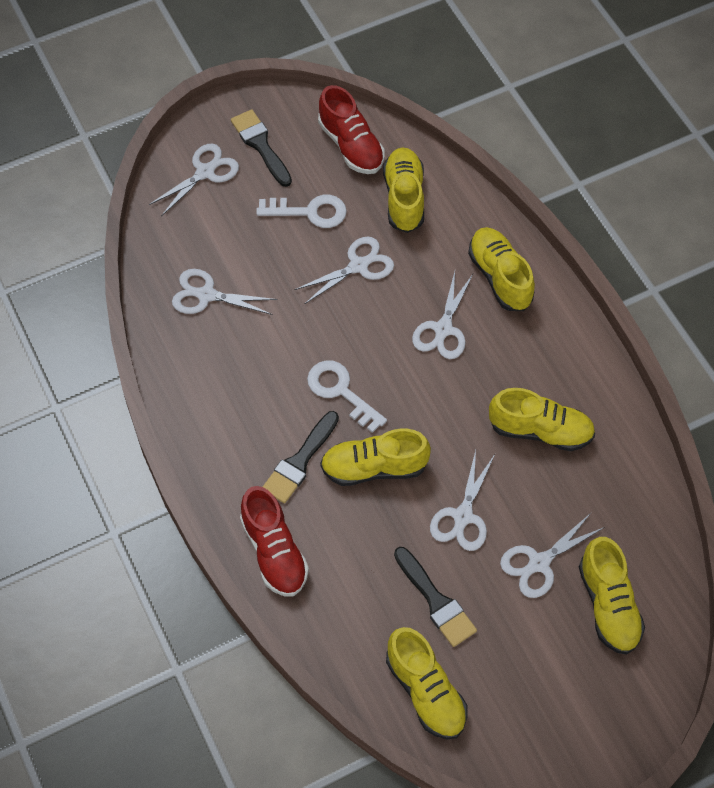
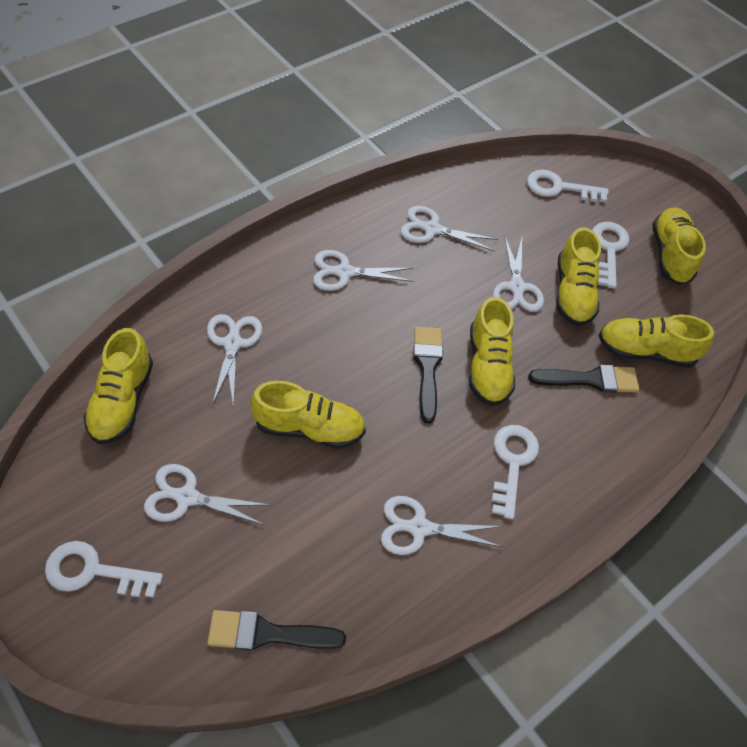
red shoe: [240,486,309,597] [318,85,385,174] = 2 -> none = 0
white key: [256,195,347,228] [307,360,387,433] = 2 -> [45,541,163,598] [492,425,539,519] [527,170,609,202] [592,222,629,288] = 4

